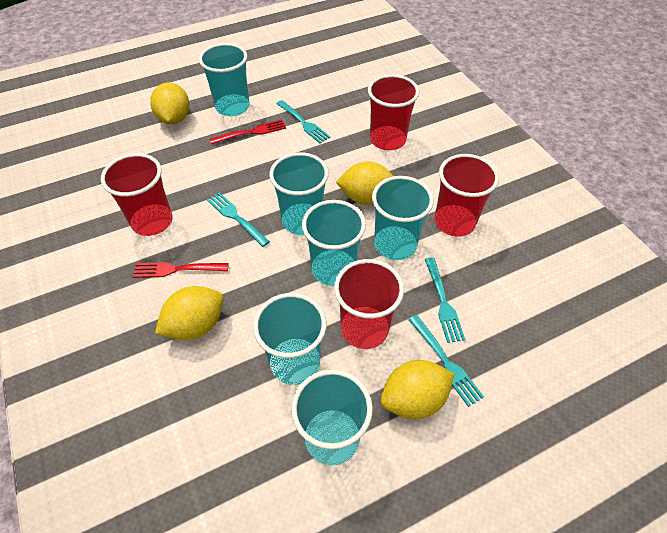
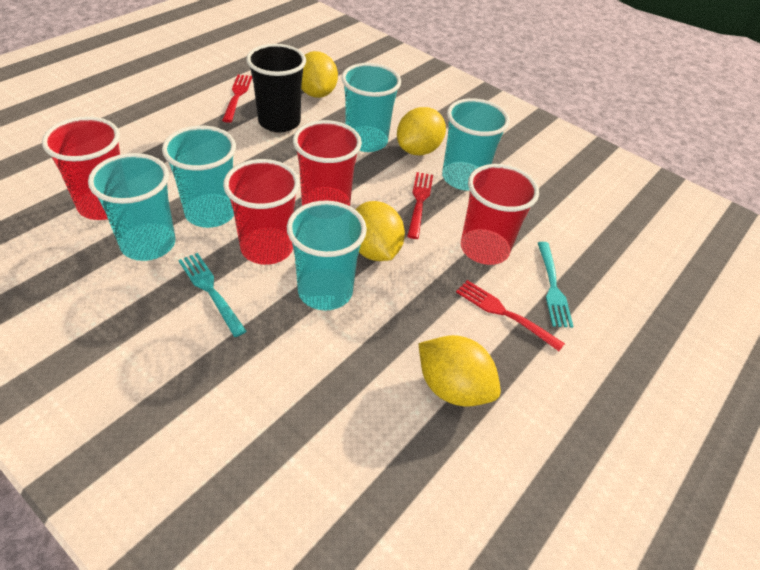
black cup: none = 0 -> [246,44,306,132] = 1
red fork: [133,262,229,278] [210,119,286,144] = 2 -> [222,75,252,123] [407,172,433,239] [456,280,565,351] = 3
turquoise cup: [199,43,250,116] [253,293,327,385] [269,152,329,235] [291,369,373,466] [302,200,366,286] [372,176,434,260] = 6 -> [88,153,175,261] [162,125,236,228] [287,200,367,310] [341,63,401,152] [442,98,510,190] = 5
turquoise fork: [207,192,270,247] [276,100,330,143] [409,315,484,407] [425,257,465,343] = 4 -> [178,253,246,337] [538,242,574,328] = 2

